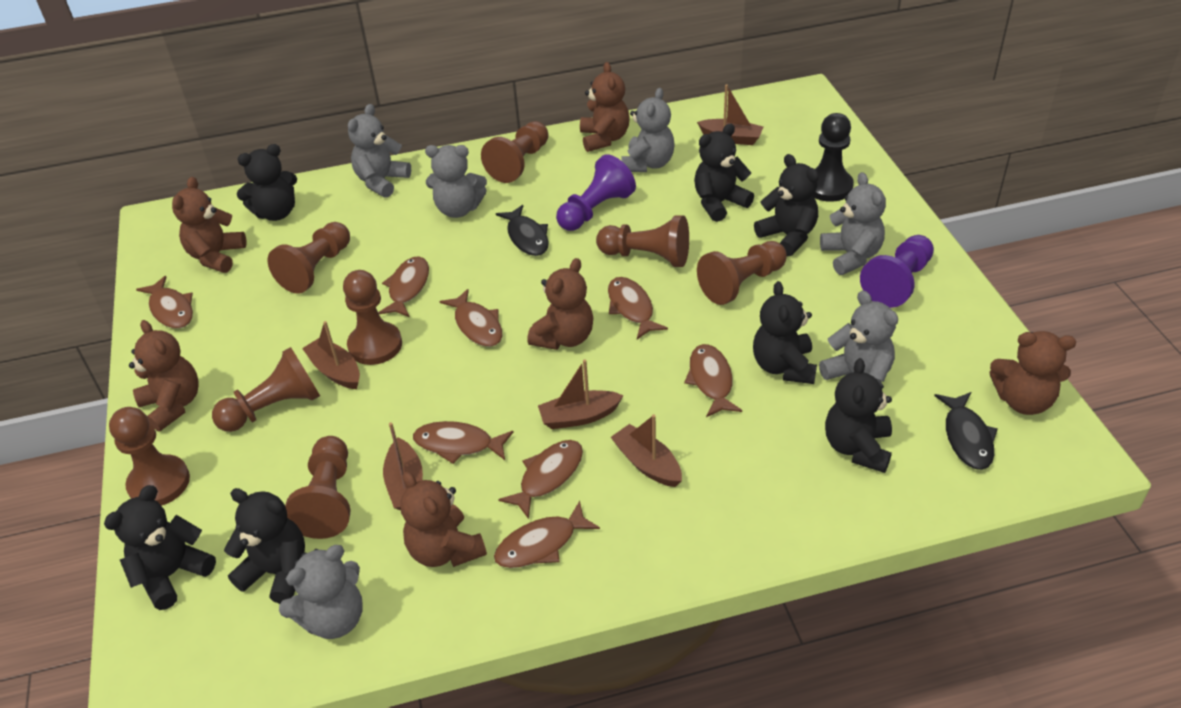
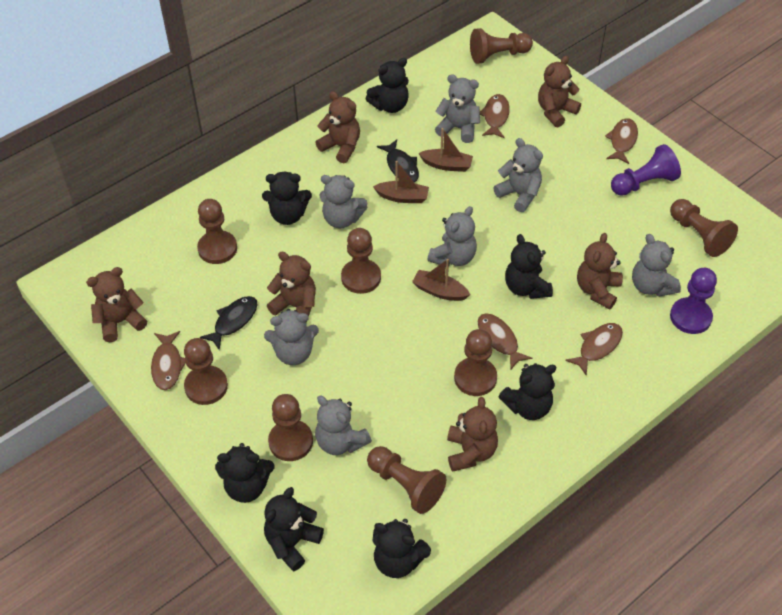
black pawn: [812,113,854,202] = 1 -> none = 0
brown boat: [302,321,360,389] [383,422,423,511] [538,360,624,429] [611,414,682,487] [697,84,763,145] = 5 -> [373,161,429,203] [412,259,470,301] [418,128,473,172] = 3
brown fish: [136,276,193,329] [378,256,429,317] [413,421,514,464] [440,289,502,347] [494,501,600,568] [498,440,583,519] [608,277,668,339] [684,344,742,417] = 8 -> [151,331,186,390] [478,313,532,369] [480,94,510,138] [565,323,623,375] [605,118,638,164] = 5
grey teddy bear: [279,545,363,639] [348,104,411,198] [425,145,487,218] [621,88,675,172] [819,290,898,383] [820,172,886,275] = 6 -> [264,309,319,365] [315,396,372,455] [319,175,367,229] [427,206,477,266] [435,74,480,143] [494,138,543,212] [632,234,681,297] = 7

